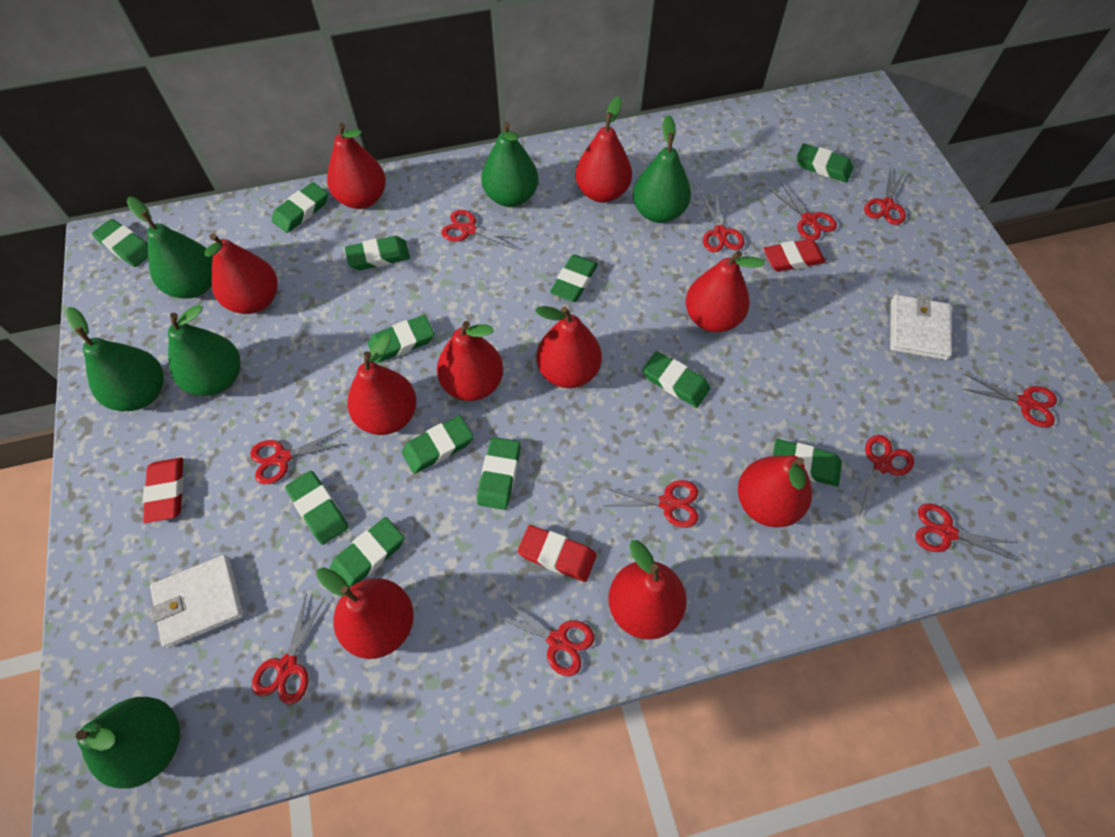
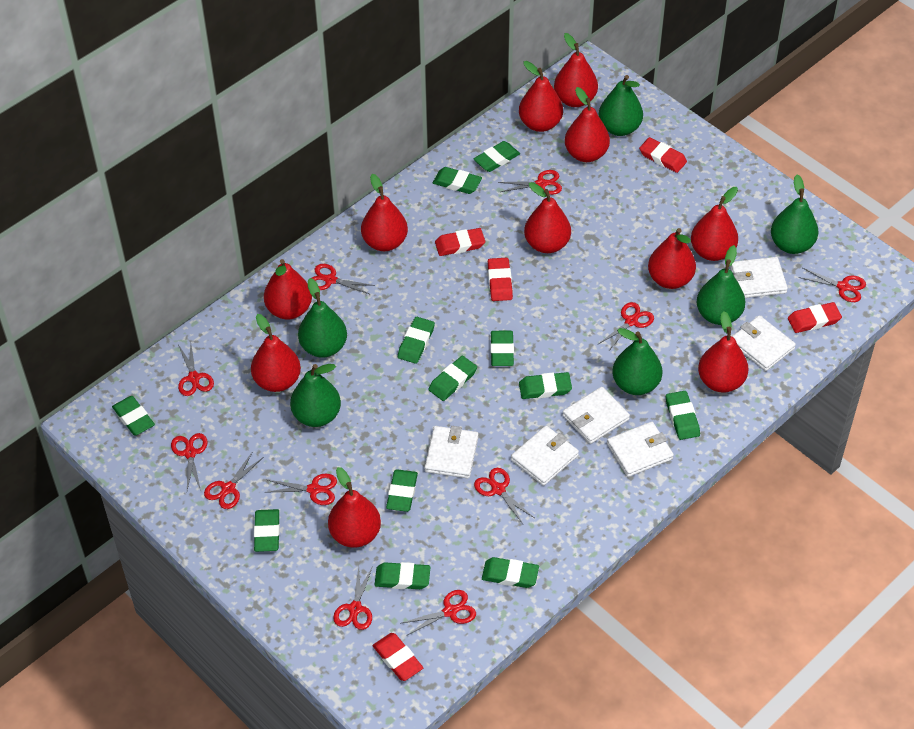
red eraser: [143,458,184,523] [517,525,597,582] [764,239,825,272] = 3 -> [372,633,423,681] [435,228,485,256] [488,258,513,301] [639,137,687,173] [788,302,842,333] = 5
red pear: [205,233,278,314] [316,567,414,659] [327,123,386,209] [347,334,417,435] [437,321,503,401] [535,306,602,388] [575,96,632,203] [608,540,687,640] [685,250,765,332] [738,455,812,527] = 10 -> [251,314,301,392] [264,259,312,319] [328,467,381,548] [361,174,408,251] [519,61,563,132] [524,182,571,253] [554,33,598,107] [565,87,610,162] [648,228,696,289] [691,187,738,261] [698,311,749,393] = 11
white wallet: [150,555,244,648] [890,295,952,360] = 2 -> [425,426,478,478] [511,426,579,486] [562,387,630,444] [607,422,674,477] [730,257,788,298] [732,315,796,371] = 6

